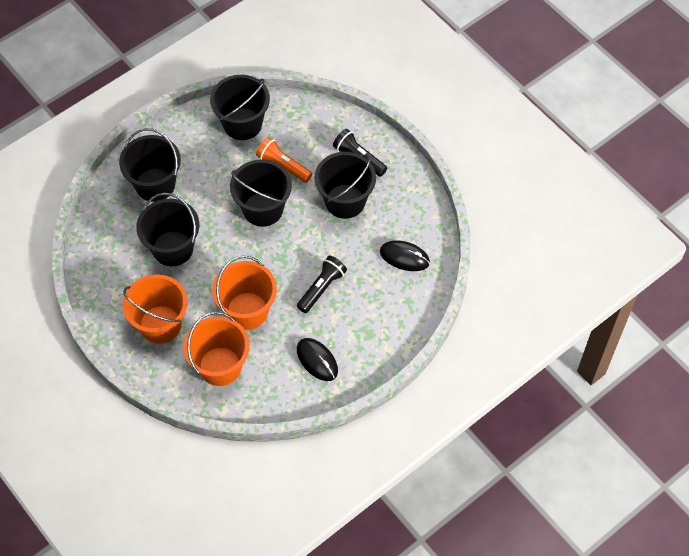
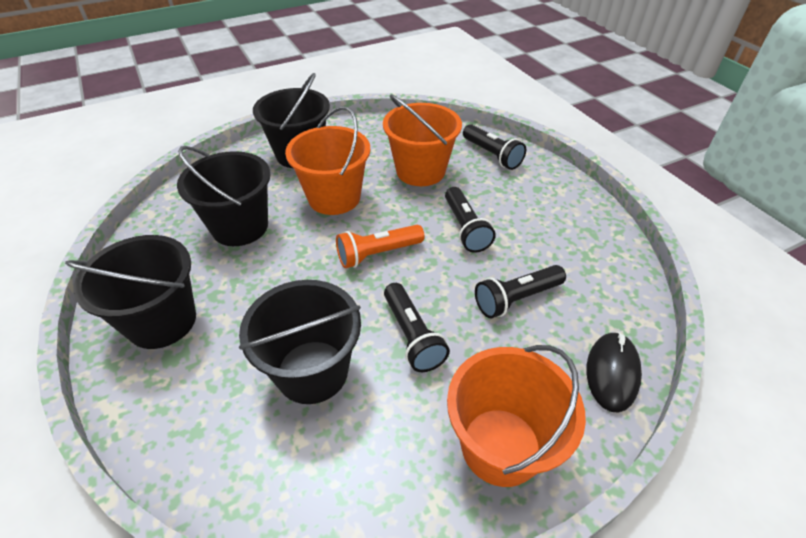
black bucket: [119,128,181,202] [136,193,199,266] [210,75,270,140] [230,159,292,227] [314,152,376,219] = 5 -> [65,235,196,349] [177,146,271,246] [239,280,361,404] [253,73,330,168] = 4
black flashlight: [297,256,347,313] [333,129,388,177] = 2 -> [384,283,450,372] [445,187,496,253] [463,124,526,170] [475,265,566,319] = 4
black mouse: [297,338,338,381] [380,240,430,271] = 2 -> [587,332,642,413] = 1

